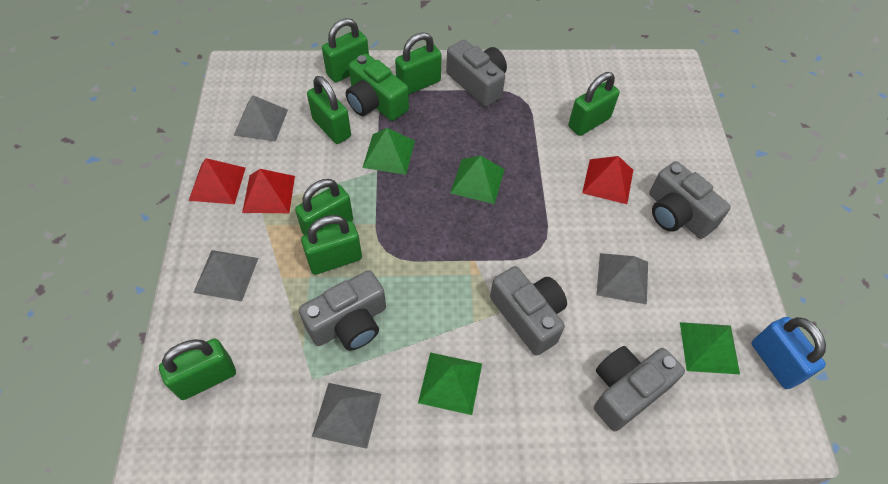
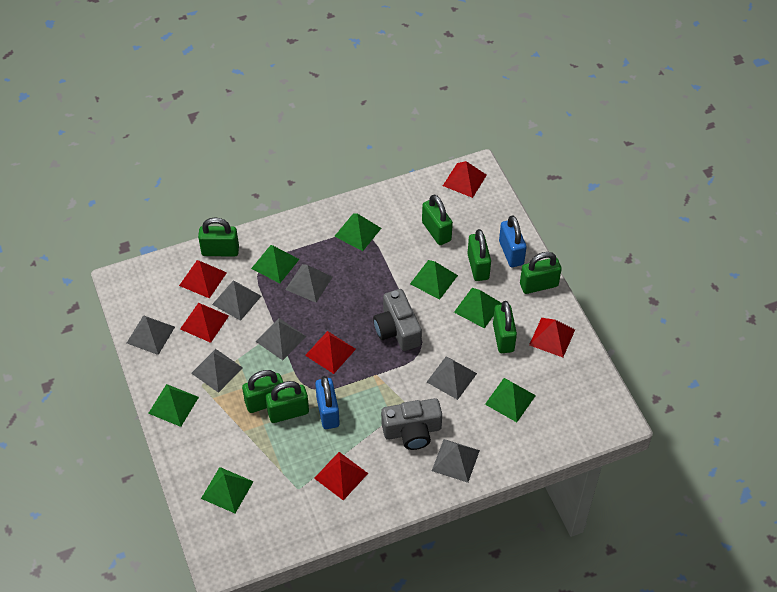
blue padlock: [751,317,826,389] = 1 -> [315,376,340,429] [499,216,527,267] = 2
green camera: [346,53,409,121] = 1 -> none = 0
green pyramid: [362,128,415,175] [418,352,482,415] [450,156,505,204] [680,322,740,374] = 4 -> [148,384,199,427] [201,467,254,513] [251,245,299,283] [334,214,381,251] [410,260,458,300] [454,288,502,329] [485,378,536,422] = 7
grey camera: [299,270,386,351] [446,40,507,107] [490,266,567,356] [594,346,685,431] [649,161,731,239] = 5 -> [373,289,422,351] [381,398,442,450] = 2
grey pyramid: [193,250,258,301] [234,95,288,142] [312,383,381,449] [596,253,648,305] = 4 -> [127,315,175,355] [191,349,243,393] [212,280,261,321] [255,318,306,360] [285,264,333,303] [427,356,477,400] [432,439,480,483] = 7
red pyramid: [189,158,246,204] [242,169,295,213] [582,156,633,204] = 3 -> [179,260,227,298] [180,303,229,343] [305,331,356,374] [314,452,368,500] [443,161,487,198] [529,318,575,357] = 6

